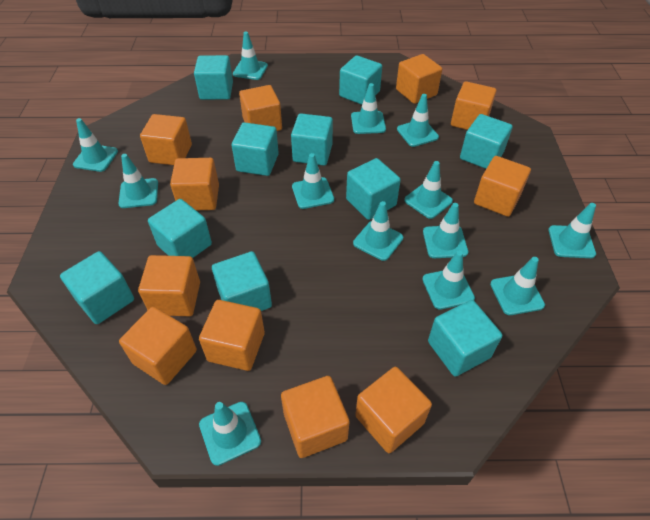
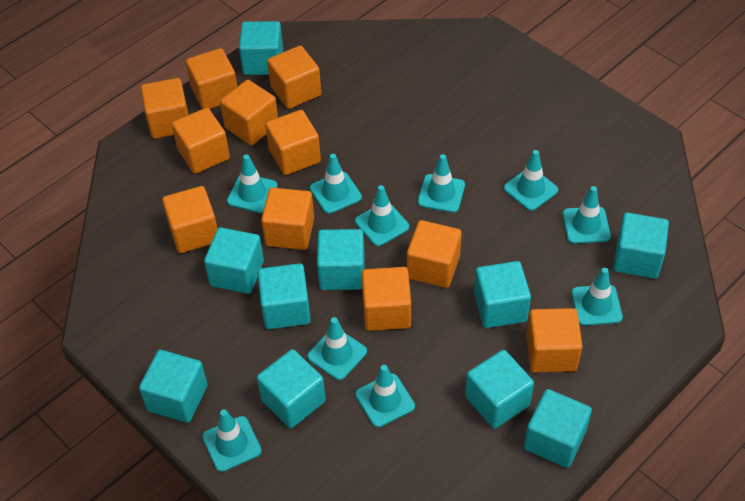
turquoise traffic cone: [73,118,118,172] [118,154,158,208] [199,402,261,466] [233,32,268,80] [292,153,334,209] [351,83,386,134] [353,201,403,261] [397,94,439,147] [404,161,453,219] [422,251,475,310] [423,203,468,258] [490,257,545,315] [548,203,596,258] = 13 -> [202,409,262,472] [227,154,278,213] [307,317,367,380] [310,154,362,214] [355,185,409,246] [355,365,415,427] [418,154,465,213] [504,150,558,211] [563,186,611,244] [571,267,623,326] = 10

